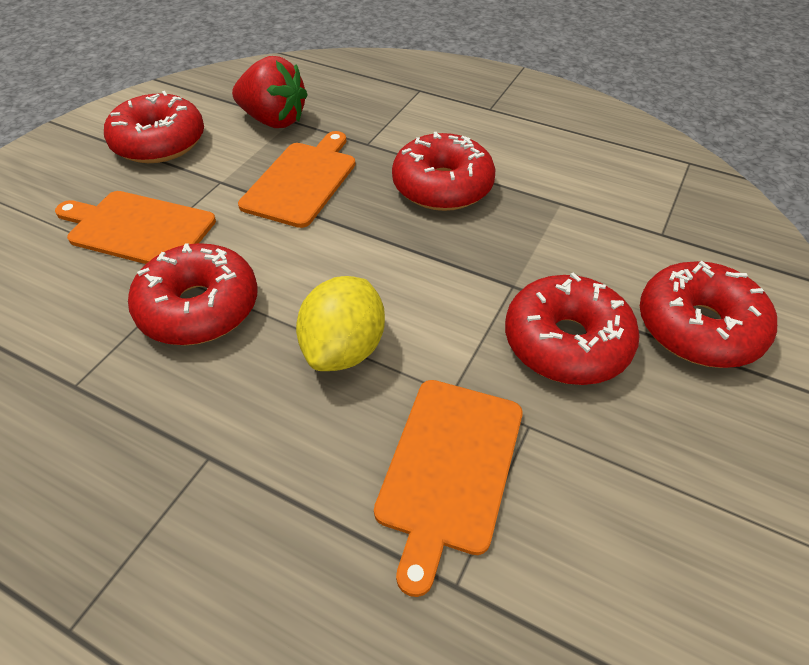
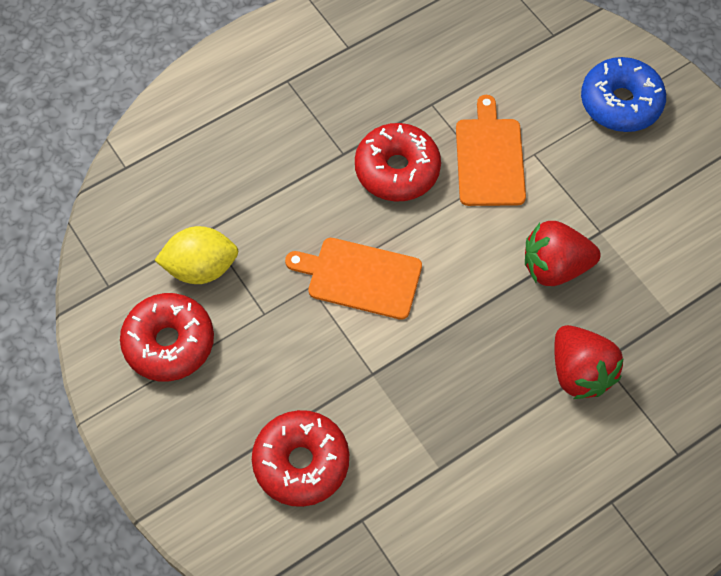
blue donut: none = 0 -> [581,57,666,132] = 1
orange cutting board: [55,191,216,264] [238,131,356,228] [374,380,523,597] = 3 -> [285,238,422,320] [456,95,526,206] = 2
red donut: [104,91,204,163] [128,243,258,345] [392,132,495,211] [505,272,640,385] [640,261,777,368] = 5 -> [120,293,214,381] [252,410,349,507] [355,123,441,202] = 3
red strawberry: [232,56,308,128] = 1 -> [525,221,601,286] [554,325,624,399] = 2

